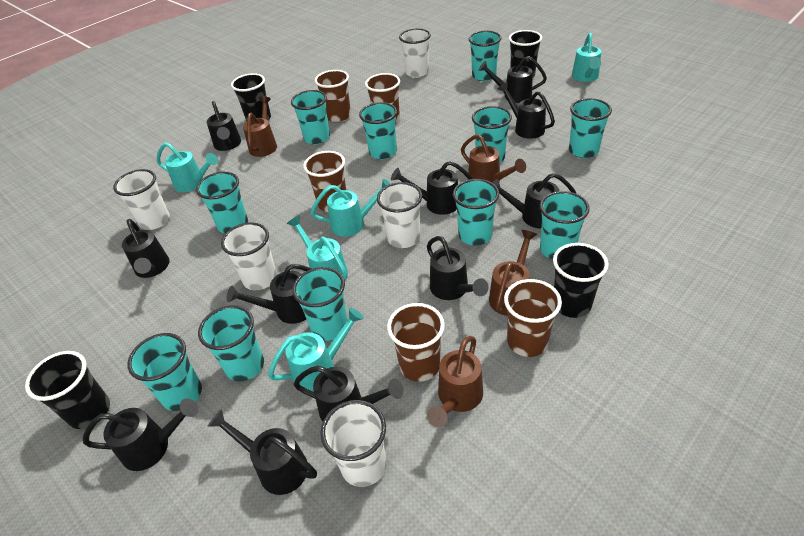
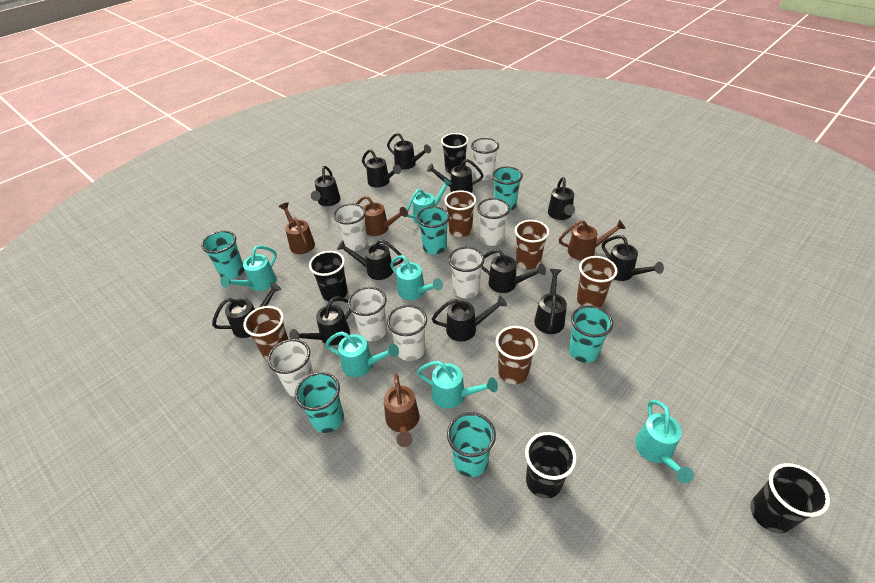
black watering can: [83,398,198,471] [122,219,170,278] [207,101,241,151] [207,409,317,495] [227,264,311,324] [294,366,404,422] [391,161,473,215] [427,236,489,300] [478,56,547,103] [492,173,577,229] [498,82,555,139] = 11 -> [212,282,281,338] [289,297,352,345] [311,166,341,206] [337,240,403,280] [362,149,401,188] [387,133,431,170] [427,159,484,193] [432,296,507,342] [482,249,546,293] [534,269,567,334] [548,177,575,220] [602,235,664,281] = 12
turquoise cup: [127,333,202,411] [196,172,248,233] [198,305,264,382] [291,90,330,145] [292,267,348,341] [359,102,397,159] [453,179,499,245] [469,31,501,81] [472,106,512,163] [540,191,590,260] [569,98,612,158] = 11 -> [201,231,244,279] [295,372,344,433] [417,206,450,254] [447,412,496,477] [492,167,523,211] [569,305,613,363] = 6
turquoise watering can: [157,142,218,192] [268,307,364,391] [287,215,348,280] [310,179,390,237] [572,33,601,82] = 5 -> [220,245,277,291] [325,331,399,377] [390,255,443,300] [406,178,452,224] [417,361,498,409] [635,400,694,483] = 6
white cup: [113,169,170,230] [221,222,277,290] [321,400,387,487] [377,182,422,248] [399,28,431,78] = 5 -> [267,339,314,397] [333,204,367,251] [348,287,387,341] [387,305,427,361] [448,247,485,298] [471,138,499,180] [477,198,510,246] = 7

